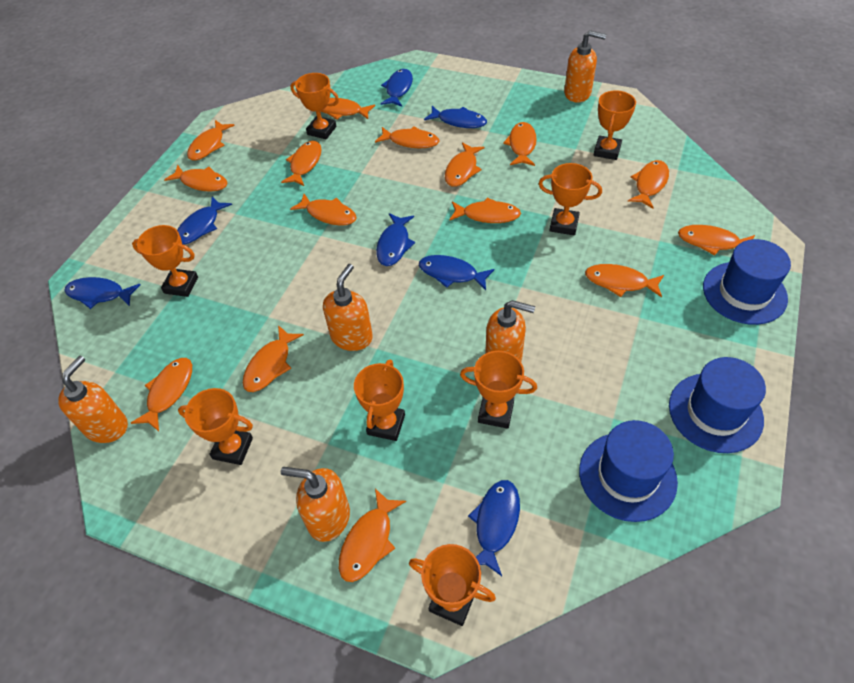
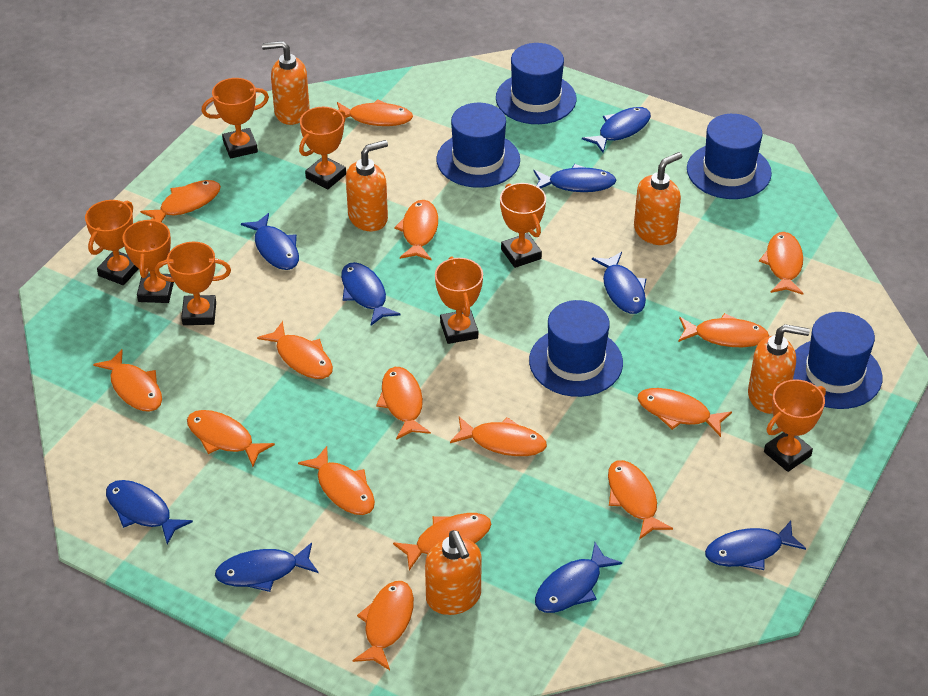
blue fish: [64,277,140,309] [177,197,232,245] [376,213,415,266] [380,69,413,107] [419,255,494,290] [424,106,487,128] [468,480,520,576] = 7 -> [106,480,193,545] [215,543,319,592] [241,213,299,270] [341,262,401,325] [534,164,616,192] [535,542,622,613] [582,107,651,153] [592,252,646,314] [705,521,806,570] = 9
blue hat: [579,420,678,522] [669,357,766,453] [703,239,791,325] = 3 -> [437,103,520,188] [496,43,576,124] [529,300,623,397] [687,114,772,199] [793,312,882,409] = 5

